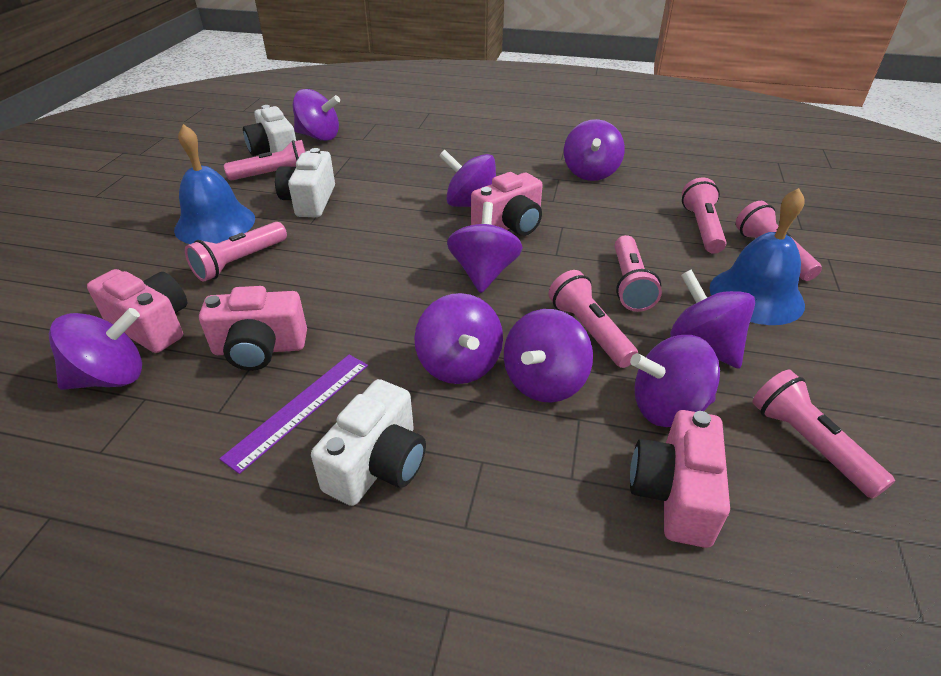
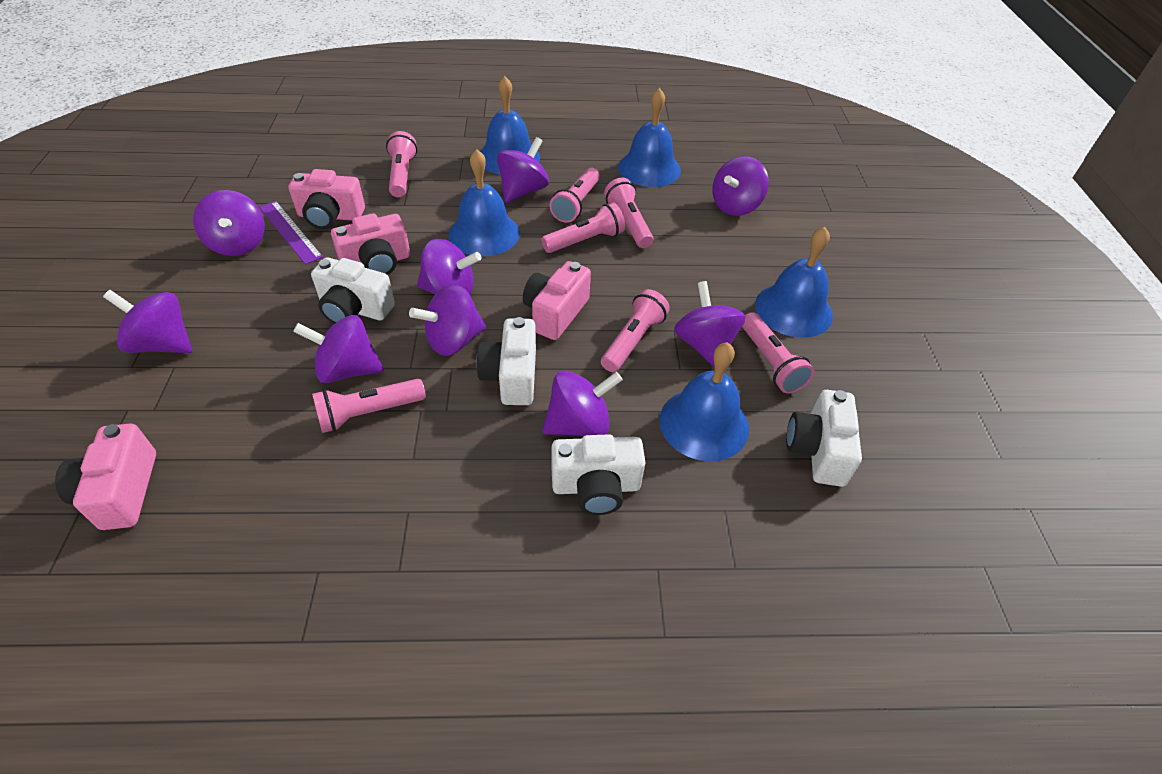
blue bell: [174,124,255,244] [710,188,805,325] = 2 -> [449,149,520,257] [480,76,540,175] [618,88,681,187] [659,342,749,461] [755,227,833,338] = 5
white camera: [243,105,296,156] [275,148,335,217] [311,379,426,506] = 3 -> [311,257,395,324] [476,317,536,405] [552,434,646,515] [786,390,862,487] = 4

